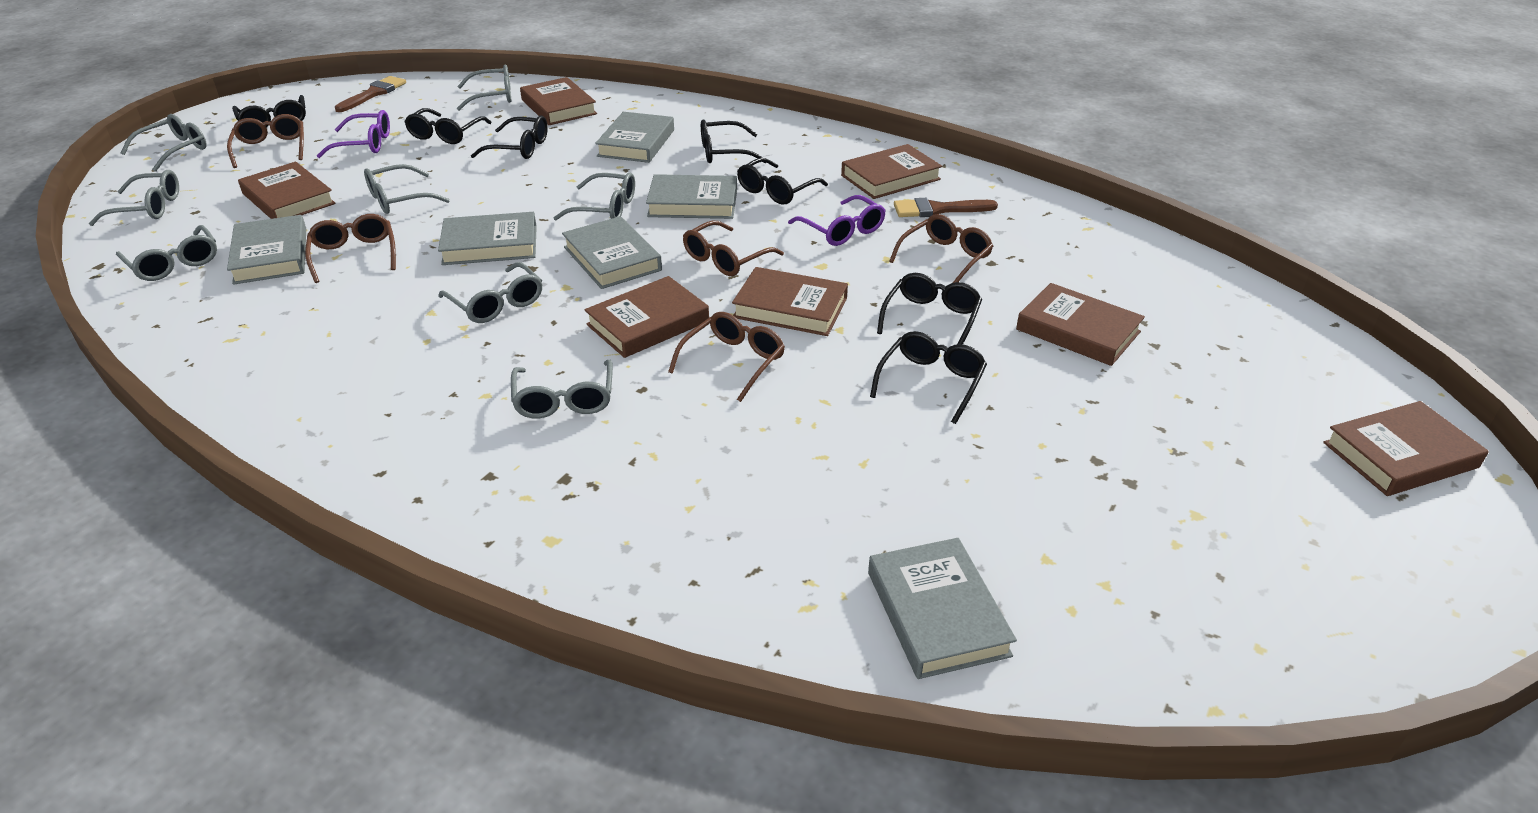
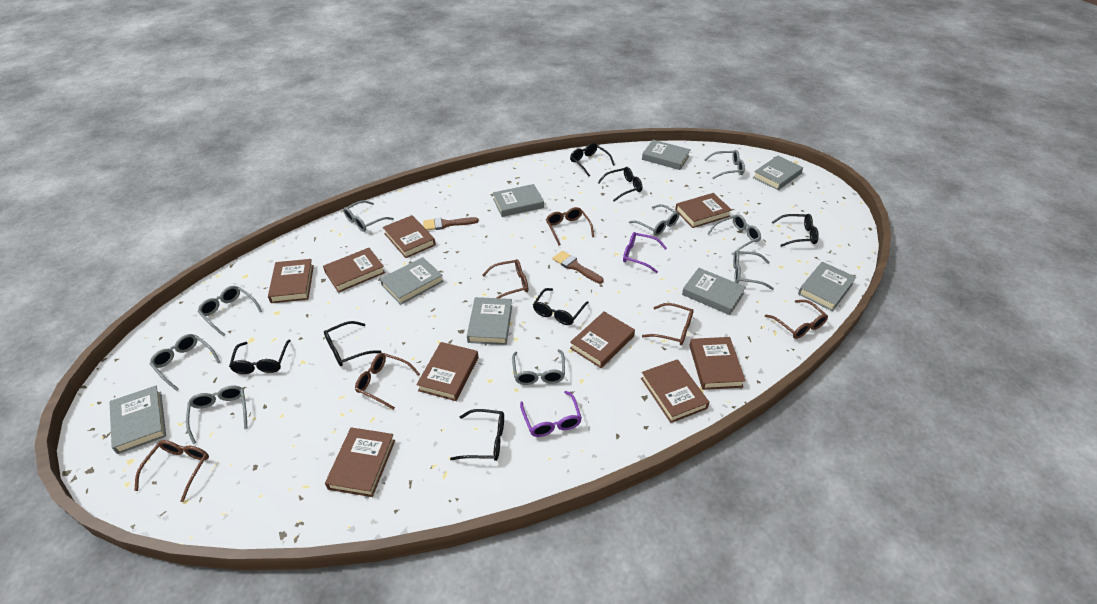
brown book: [238,162,336,219] [520,77,597,125] [585,276,709,358] [732,267,848,336] [841,144,942,199] [1016,283,1145,366] [1323,401,1489,496] = 7 -> [268,259,314,303] [323,248,385,293] [325,427,395,497] [383,215,436,258] [416,342,479,401] [570,312,635,368] [641,359,709,423] [675,193,732,228] [689,337,746,390] = 9
brown glasses: [227,114,304,168] [305,214,396,283] [668,312,785,402] [683,220,784,276] [889,214,993,283] = 5 -> [134,440,209,502] [355,353,420,410] [483,259,528,298] [546,207,594,246] [642,303,694,345] [765,300,828,339] = 6
grey book: [227,215,306,285] [438,212,537,265] [562,216,662,289] [595,112,674,163] [646,174,737,219] [868,538,1017,679] = 6 -> [110,385,166,454] [380,257,443,305] [467,297,512,345] [493,184,544,217] [642,140,691,170] [682,268,746,315] [753,156,803,190] [798,262,856,311] = 8
grey glasses: [89,170,179,226] [116,225,217,281] [121,114,207,172] [364,164,450,214] [438,262,542,323] [457,64,511,110] [511,360,613,419] [553,173,635,220] = 8 -> [150,334,220,391] [186,386,248,444] [198,286,262,336] [343,200,394,232] [512,349,565,385] [629,204,679,236] [704,150,745,179] [707,214,761,255] [733,251,774,290] = 9

